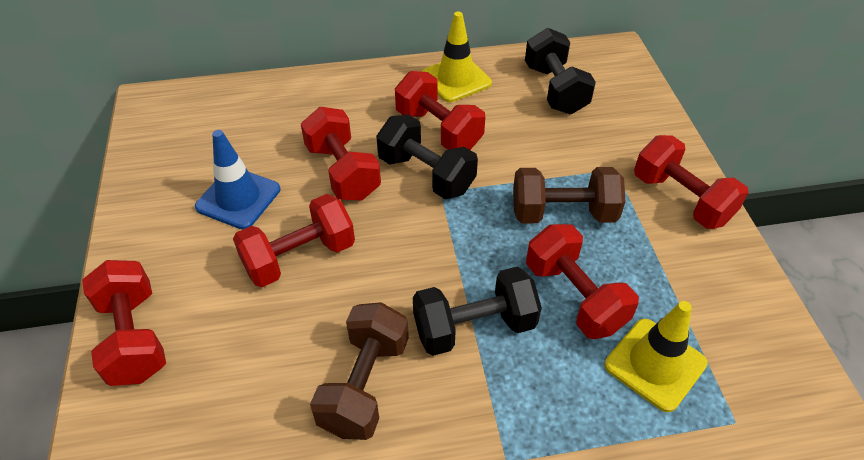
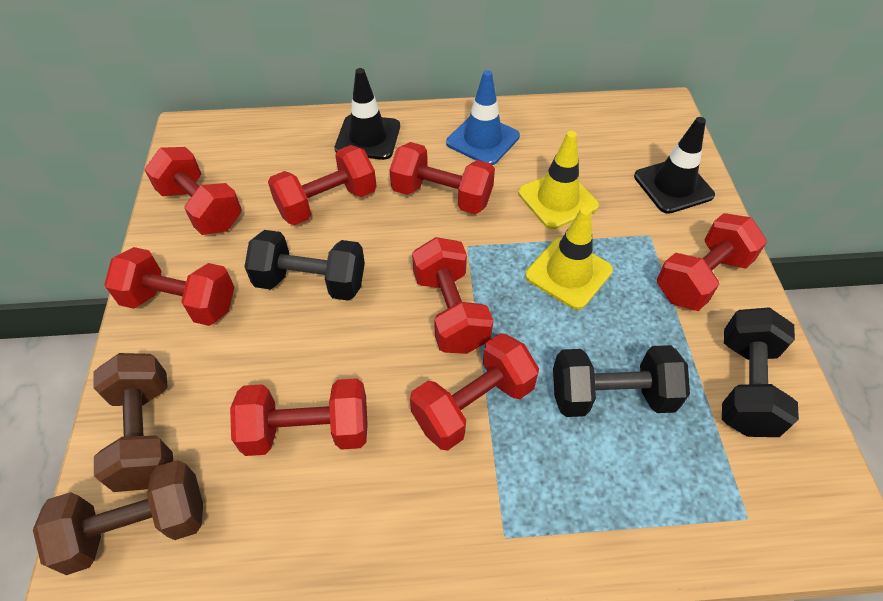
black traffic cone: none = 0 -> [335,68,400,160] [634,117,715,214] = 2
red dumbbell: [82,260,166,386] [233,194,355,287] [301,107,381,200] [395,71,485,150] [526,224,639,339] [634,135,749,229] = 6 -> [104,247,235,326] [144,147,242,235] [230,378,368,456] [268,145,377,225] [390,142,495,214] [410,333,539,451] [412,237,493,354] [657,213,767,311] = 8

